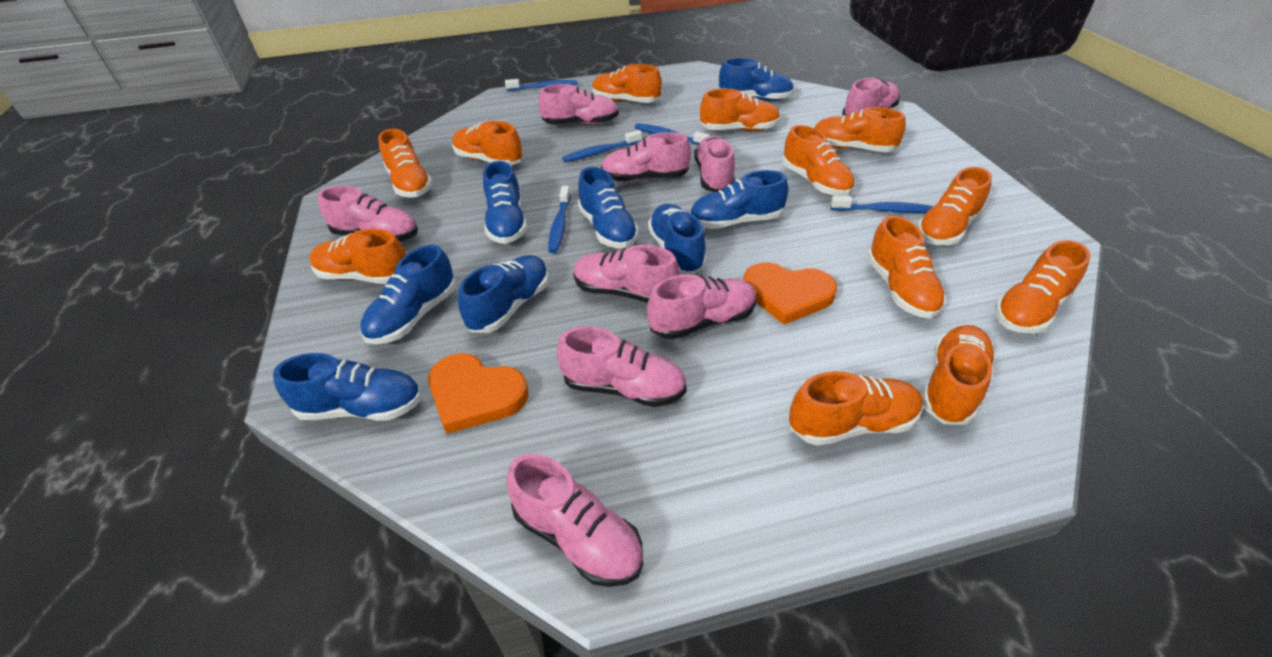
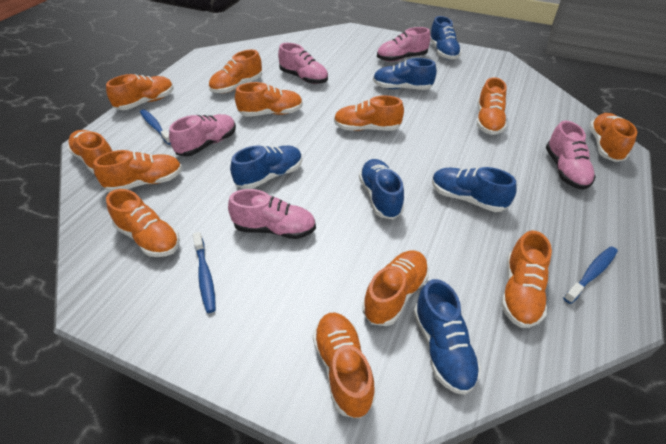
blue shoe: [273,353,422,421] [360,245,456,344] [458,255,549,333] [483,161,527,244] [578,167,639,248] [648,204,707,274] [690,170,789,229] [719,58,794,101] = 8 -> [230,145,302,189] [359,159,404,219] [373,58,437,90] [414,279,481,395] [430,16,462,60] [432,167,516,212] = 6
blue toothbrush: [505,79,578,91] [548,186,571,253] [562,130,642,162] [634,123,710,145] [830,196,933,213] = 5 -> [140,109,171,145] [193,232,216,313] [563,246,618,304] = 3
orange heart: [428,353,529,434] [743,263,837,325] = 2 -> none = 0
pink shoe: [318,186,418,242] [506,454,643,587] [538,84,619,125] [557,326,687,407] [573,245,680,303] [601,132,691,182] [647,274,757,340] [694,136,735,192] [842,78,900,116] = 9 -> [169,114,236,156] [228,189,316,239] [278,43,328,84] [377,27,431,62] [546,120,596,190] = 5

